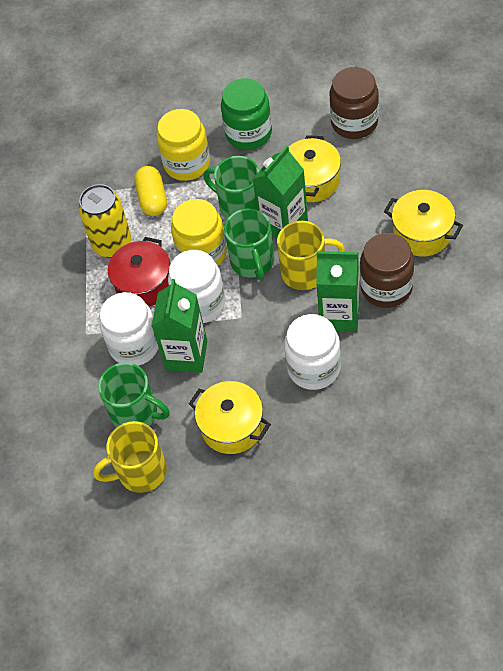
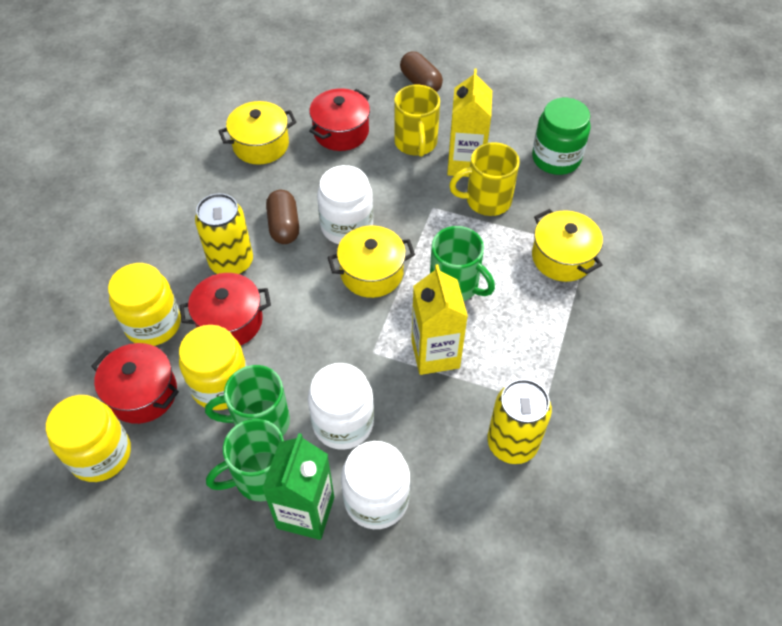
brown capsule: none = 0 -> [266,190,299,244] [400,51,443,92] = 2
brown jar: [330,67,379,139] [360,233,414,308] = 2 -> none = 0
green carton: [152,279,207,373] [252,145,308,239] [316,251,359,332] = 3 -> [262,433,334,540] = 1
red pot: [108,237,170,307] = 1 -> [91,343,179,424] [180,273,271,346] [309,88,370,151] = 3
yellow can: [78,184,131,258] = 1 -> [195,193,253,275] [487,379,552,464] = 2
yellow capsule: [134,166,167,216] = 1 -> none = 0
yellow carton: none = 0 -> [411,264,468,375] [447,68,492,177] = 2
yellow jar: [157,109,210,181] [171,199,227,266] = 2 -> [46,395,131,482] [108,263,181,346] [179,325,247,410] = 3

